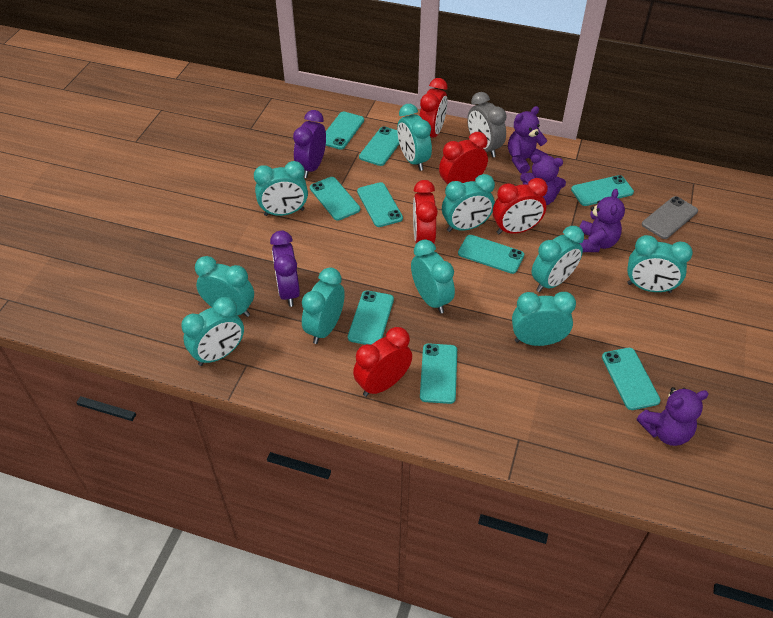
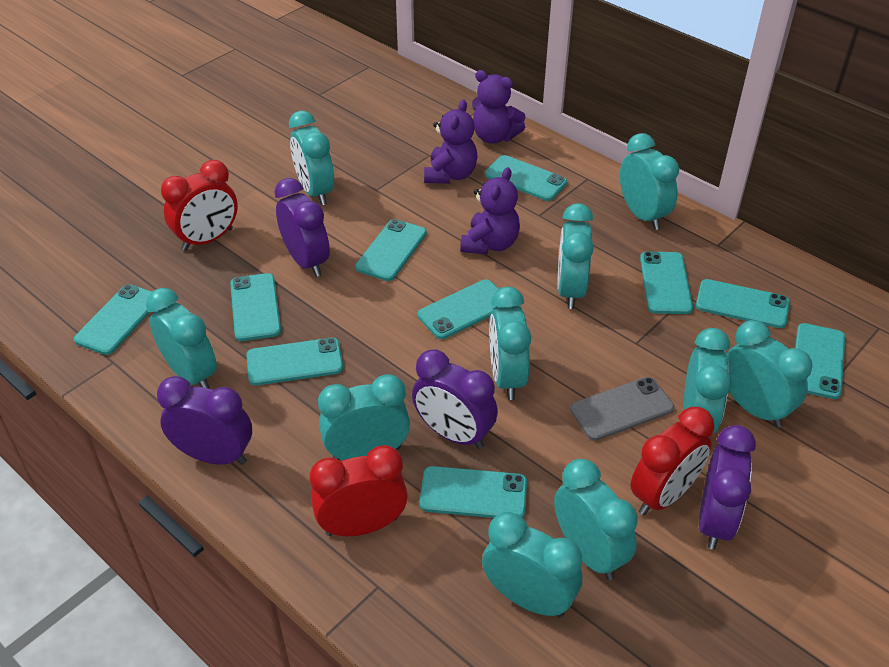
grey clock: [467,92,507,158] = 1 -> none = 0
purple clock: [270,231,300,307] [293,110,326,178] = 2 -> [157,376,252,465] [274,178,330,277] [412,349,498,449] [699,425,756,549] = 4
purple teddy bear: [508,106,548,174] [520,154,566,205] [579,189,625,252] [637,387,709,446] = 4 -> [424,100,478,184] [460,167,520,255] [472,70,525,144] = 3
red clock: [353,327,412,397] [413,180,438,244] [419,78,447,138] [439,132,488,190] [493,178,548,234] = 5 -> [161,160,238,251] [310,445,408,536] [630,407,714,515] = 3
turquoise phone: [310,177,360,221] [326,111,364,150] [348,290,394,345] [357,182,403,227] [359,126,399,166] [420,343,457,404] [458,235,524,274] [571,175,634,206] [602,348,660,410] = 9 -> [74,284,152,355] [230,273,281,341] [246,338,343,386] [355,219,427,281] [418,279,499,339] [419,466,527,518] [485,155,567,201] [640,251,693,314] [696,279,790,328] [795,323,845,399] = 10

